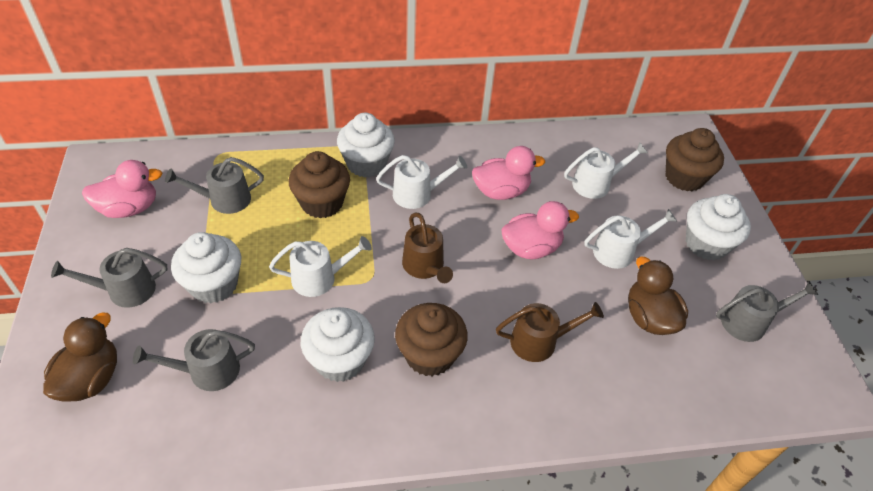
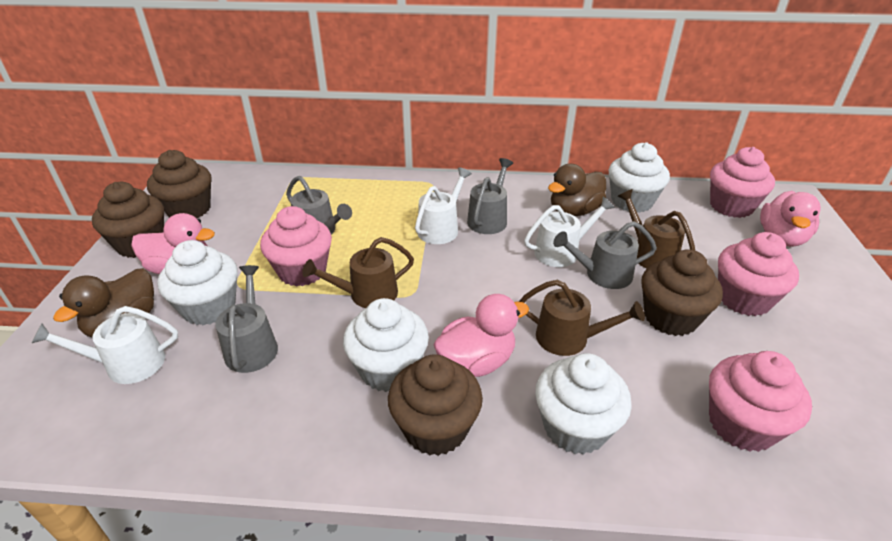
brown cupcake: [289,151,350,218] [395,303,468,376] [666,128,724,191] = 3 -> [92,182,164,258] [147,150,211,218] [388,354,483,456] [641,249,723,336] = 4
brown watering can: [402,213,453,283] [496,302,604,362] = 2 -> [302,237,414,308] [519,280,645,356] [618,189,695,269] = 3
pink cupcake: none = 0 -> [260,206,332,287] [709,351,812,452] [710,147,775,218] [718,232,799,316] = 4
white watering can: [269,236,372,297] [376,155,467,209] [564,142,648,199] [585,209,677,269] = 4 -> [32,306,178,384] [415,167,472,244] [524,197,615,267] = 3

